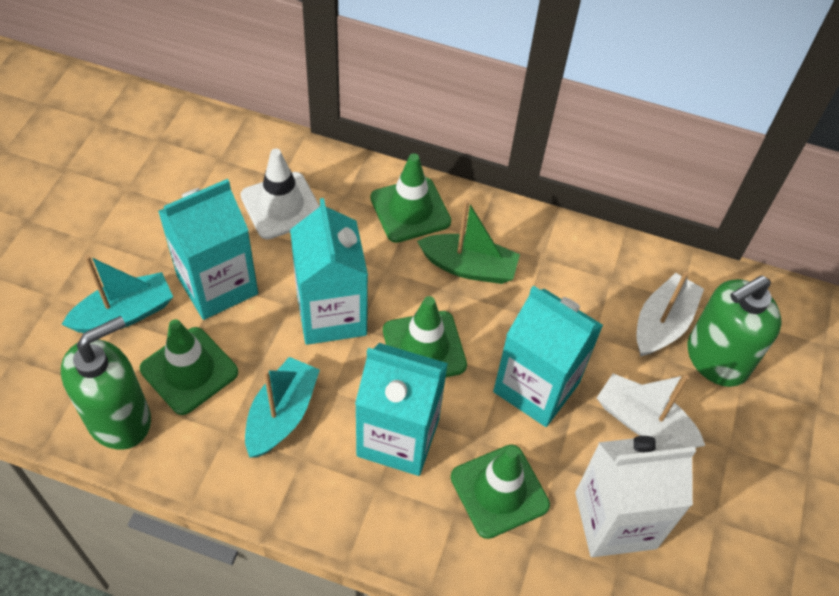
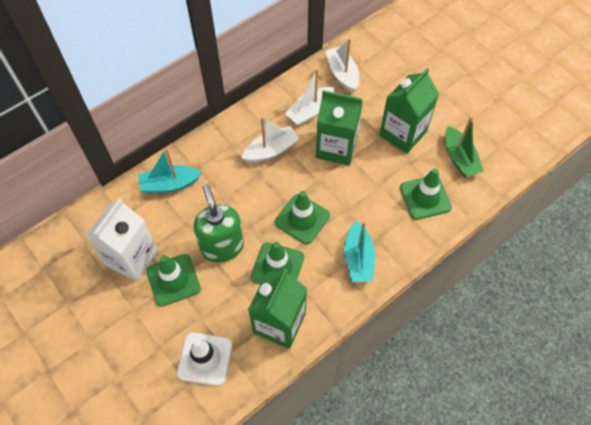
green carton: none = 0 -> [248,268,307,349] [316,90,363,165] [379,68,439,153] = 3
green soap dispenser: [61,316,151,450] [688,276,782,387] = 2 -> [193,184,244,263] = 1
turquoise carton: [158,179,258,320] [290,198,368,345] [355,343,448,476] [493,285,603,427] = 4 -> none = 0
white boat: [597,373,705,448] [636,271,704,357] = 2 -> [242,117,299,163] [284,69,334,126] [325,38,359,93] = 3

